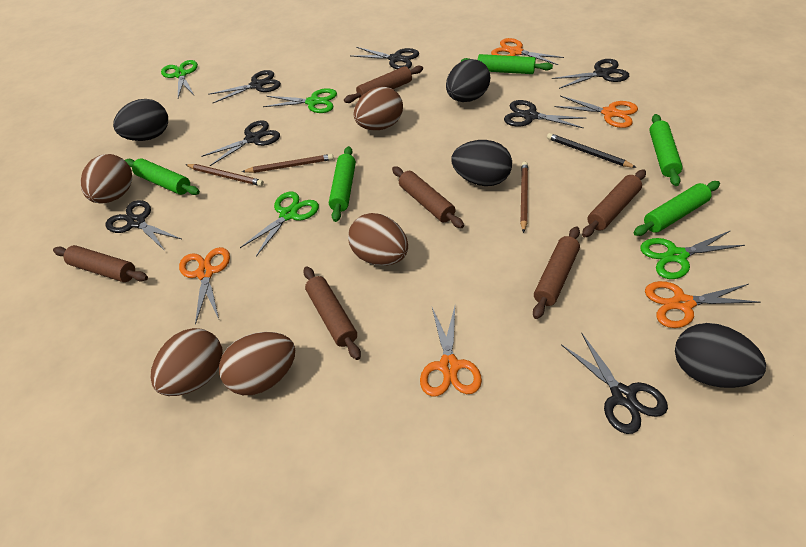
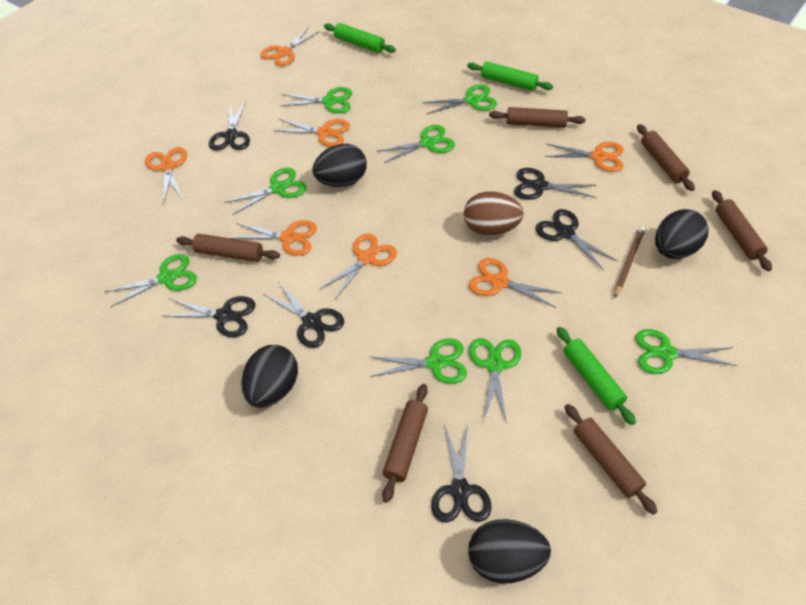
black pencil: [547,133,637,168] = 1 -> none = 0
black scissors: [105,200,181,251] [201,120,280,166] [208,70,281,103] [352,47,419,69] [504,100,586,128] [552,59,629,89] [561,332,668,434] = 7 -> [163,296,255,337] [209,101,250,151] [263,281,344,348] [431,424,492,522] [514,168,596,200] [536,209,617,271] = 6
brown egg: [80,154,132,204] [150,328,223,396] [219,332,295,395] [348,213,408,266] [353,87,403,130] = 5 -> [464,191,524,236] = 1
brown pencil: [185,164,264,186] [242,154,334,173] [520,162,528,233] = 3 -> [615,226,645,298] = 1
green rolling pin: [125,158,200,195] [329,146,356,222] [461,54,553,74] [634,181,720,236] [649,114,683,186] = 5 -> [324,23,396,53] [467,62,553,91] [556,327,636,425] = 3
green scissors: [161,60,198,98] [240,192,319,256] [263,88,337,113] [640,230,745,279] = 4 -> [105,254,197,307] [224,167,306,215] [280,87,352,113] [370,338,467,384] [376,125,455,163] [422,85,497,114] [469,338,521,424] [635,329,737,374] = 8
orange scissors: [179,247,230,325] [420,306,482,397] [491,38,564,65] [555,96,638,128] [645,281,761,328] = 5 -> [145,147,187,203] [231,220,317,256] [260,27,320,66] [274,119,350,147] [320,233,397,300] [469,258,562,308] [544,142,623,172] = 7

